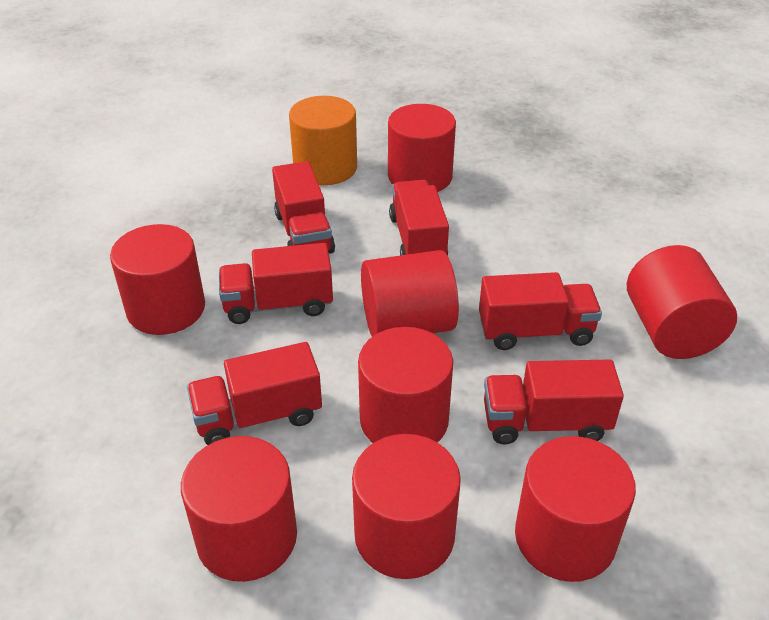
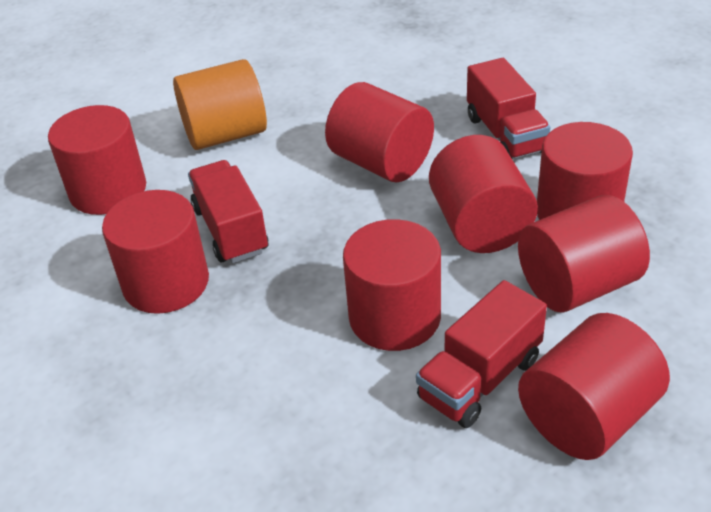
red truck: [187,342,322,445] [219,243,333,324] [272,161,335,254] [389,180,449,256] [479,272,602,350] [484,360,624,445] = 6 -> [188,160,268,263] [416,280,547,428] [467,58,550,159] = 3

